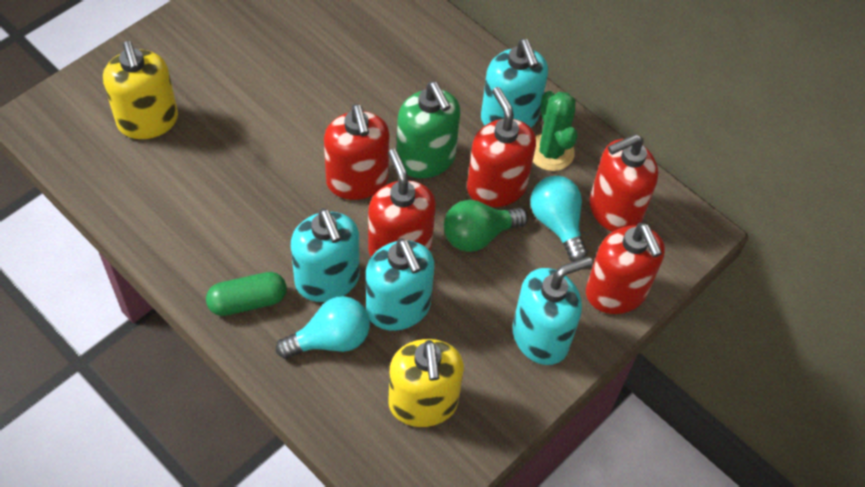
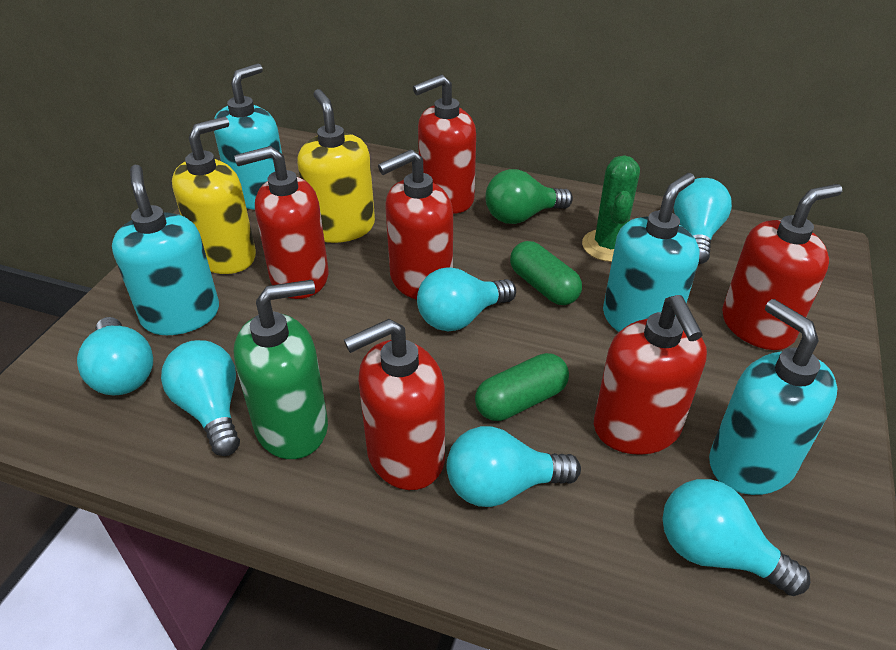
green capsule: [206,272,287,316] = 1 -> [475,353,569,421] [510,241,582,305] = 2
red soap dispenser: [324,104,390,200] [368,149,436,257] [467,87,536,207] [586,223,665,314] [590,134,658,232] = 5 -> [234,146,329,299] [344,319,445,490] [378,149,453,299] [413,75,476,214] [594,295,707,455] [722,184,842,350] = 6
turquoise light bulb: [276,296,370,359] [530,176,588,262] = 2 -> [77,317,153,395] [161,340,240,456] [417,267,516,331] [447,426,581,507] [662,479,811,596] [674,178,732,264] = 6

